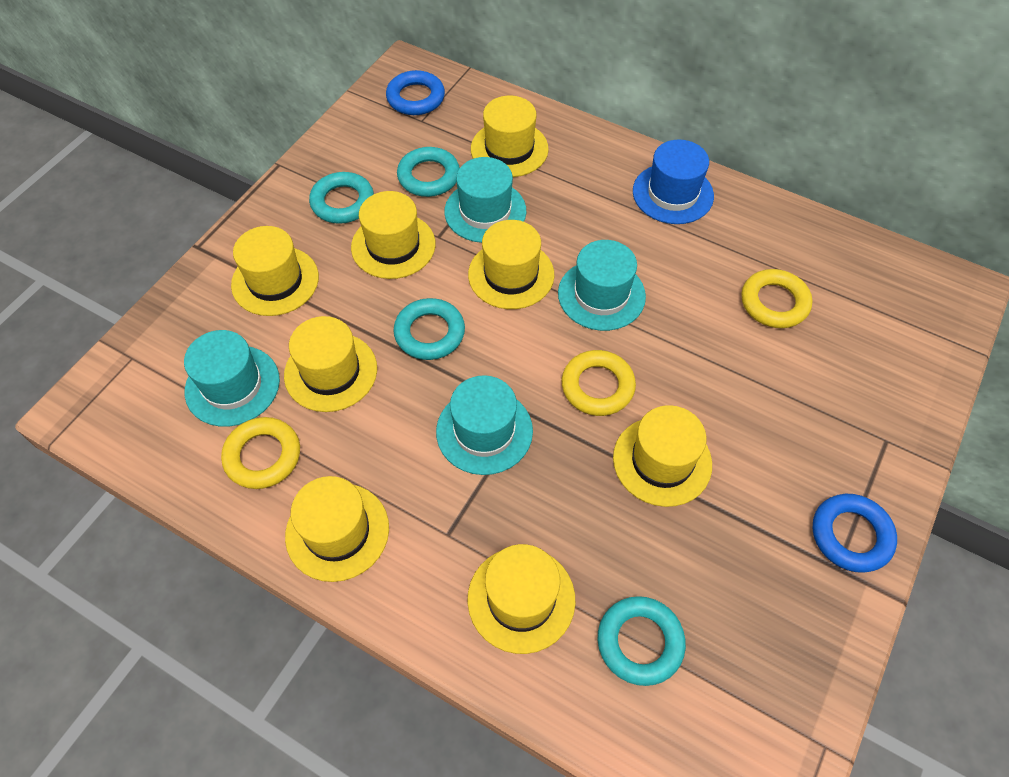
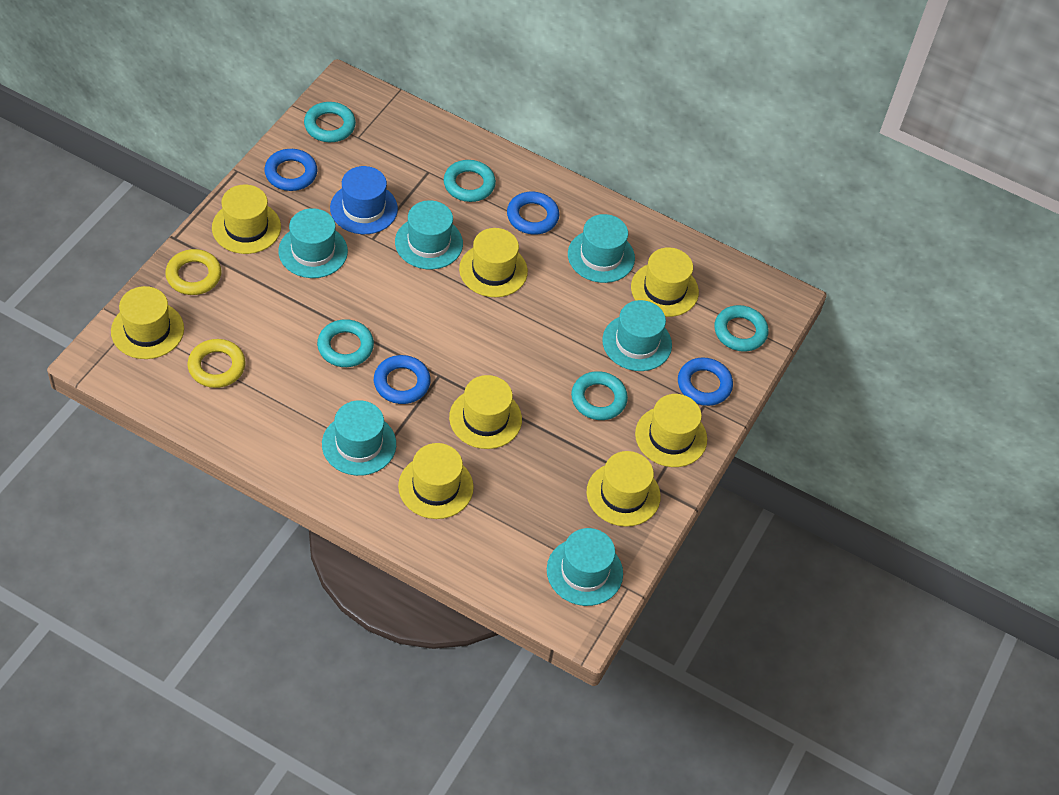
blue ring: [386,70,445,115] [812,494,897,573] = 2 -> [264,149,317,191] [374,355,431,404] [507,192,559,235] [678,358,733,406] = 4
turquoise hat: [184,330,280,427] [436,375,533,475] [444,157,526,243] [558,240,646,331] = 4 -> [278,208,348,278] [322,400,396,476] [395,200,463,269] [547,528,623,606] [568,214,635,283] [602,300,672,371] = 6
turquoise ring: [309,172,374,224] [393,298,465,360] [397,147,460,197] [598,596,686,686] = 4 -> [304,102,356,142] [317,319,374,367] [444,160,496,202] [571,371,628,420] [714,305,768,352] = 5
yellow ring: [221,417,300,489] [562,350,636,416] [741,269,813,328] = 3 -> [165,249,221,295] [188,339,246,388] = 2

